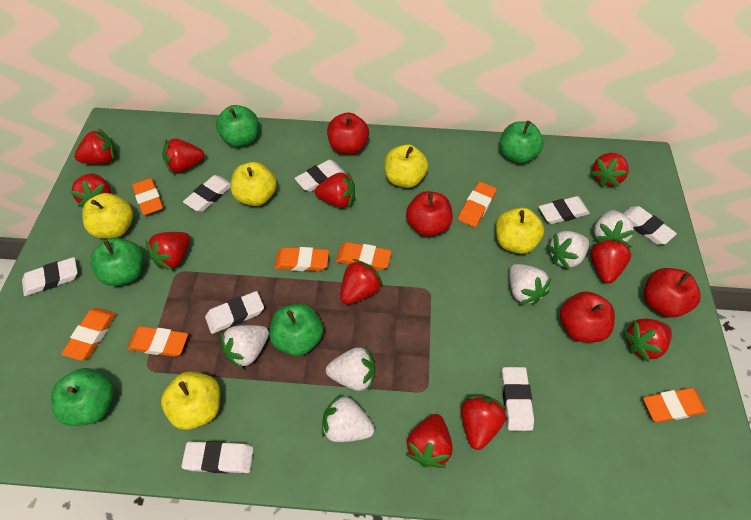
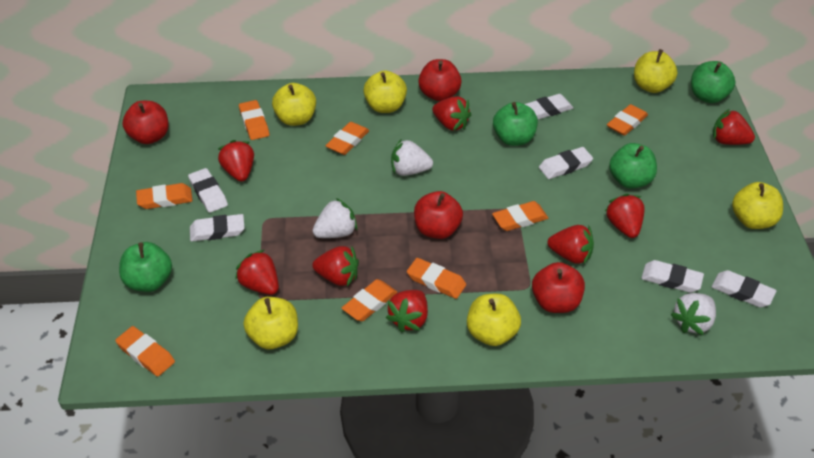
green apple: [51,368,114,426] [90,238,144,286] [216,105,258,147] [269,304,323,356] [500,121,544,163] = 5 -> [119,242,172,292] [493,102,538,146] [609,143,657,189] [691,61,736,103] = 4
orange eraser: [61,308,116,360] [127,326,188,357] [132,178,164,215] [274,247,329,271] [336,242,392,270] [458,181,497,227] [643,388,707,423] = 7 -> [115,326,175,377] [136,183,193,209] [239,100,269,140] [325,122,369,155] [342,279,397,321] [407,258,466,299] [492,201,548,231] [607,104,648,136] = 8
red strawberry: [71,173,111,207] [75,129,117,164] [146,232,190,270] [162,139,204,173] [315,172,355,208] [340,259,383,304] [406,414,452,468] [461,395,507,450] [590,153,629,187] [590,239,632,283] [623,318,672,362] = 11 -> [218,140,254,182] [235,250,279,295] [312,246,359,286] [386,290,428,332] [432,96,471,131] [548,225,594,265] [605,194,645,238] [713,109,755,145] = 8
white eraser: [22,257,78,296] [181,441,253,473] [183,175,231,212] [205,291,264,334] [295,160,345,192] [501,367,534,431] [539,196,590,224] [623,206,677,245] = 8 -> [188,168,228,213] [190,214,245,242] [525,94,573,120] [539,147,593,179] [641,260,704,293] [712,270,777,308] = 6
white strawberry: [221,325,269,369] [322,394,374,442] [326,346,375,391] [509,264,551,305] [547,231,589,270] [594,210,635,244] = 6 -> [312,198,357,238] [391,140,433,176] [671,293,716,335] = 3
yellow apple: [82,193,133,238] [161,371,220,430] [231,162,277,206] [384,144,428,188] [496,208,544,254] = 5 -> [243,297,298,349] [272,83,316,126] [363,71,407,113] [467,294,521,346] [634,49,677,93] [732,182,783,229] = 6

